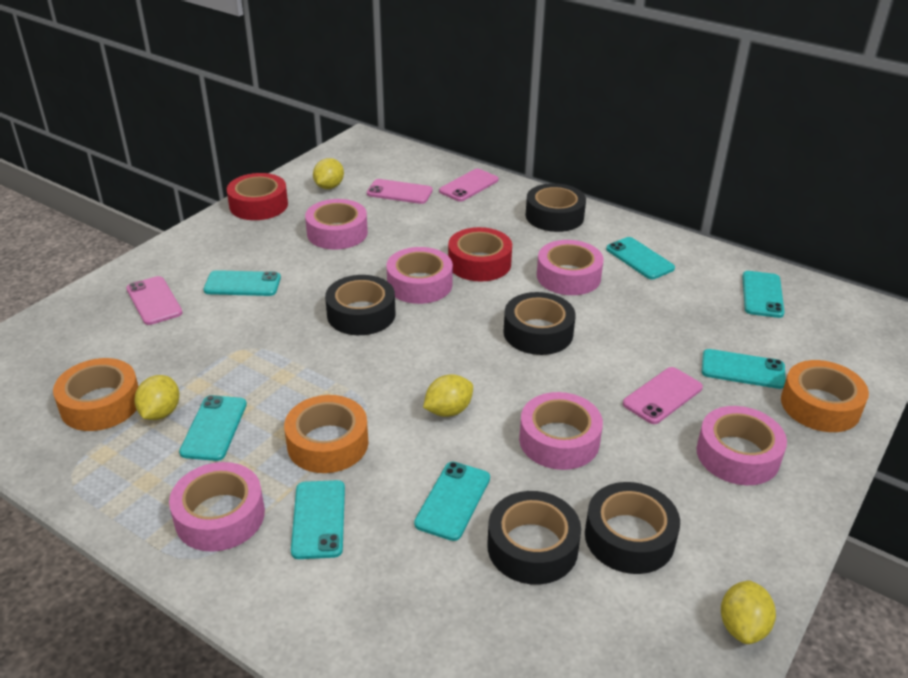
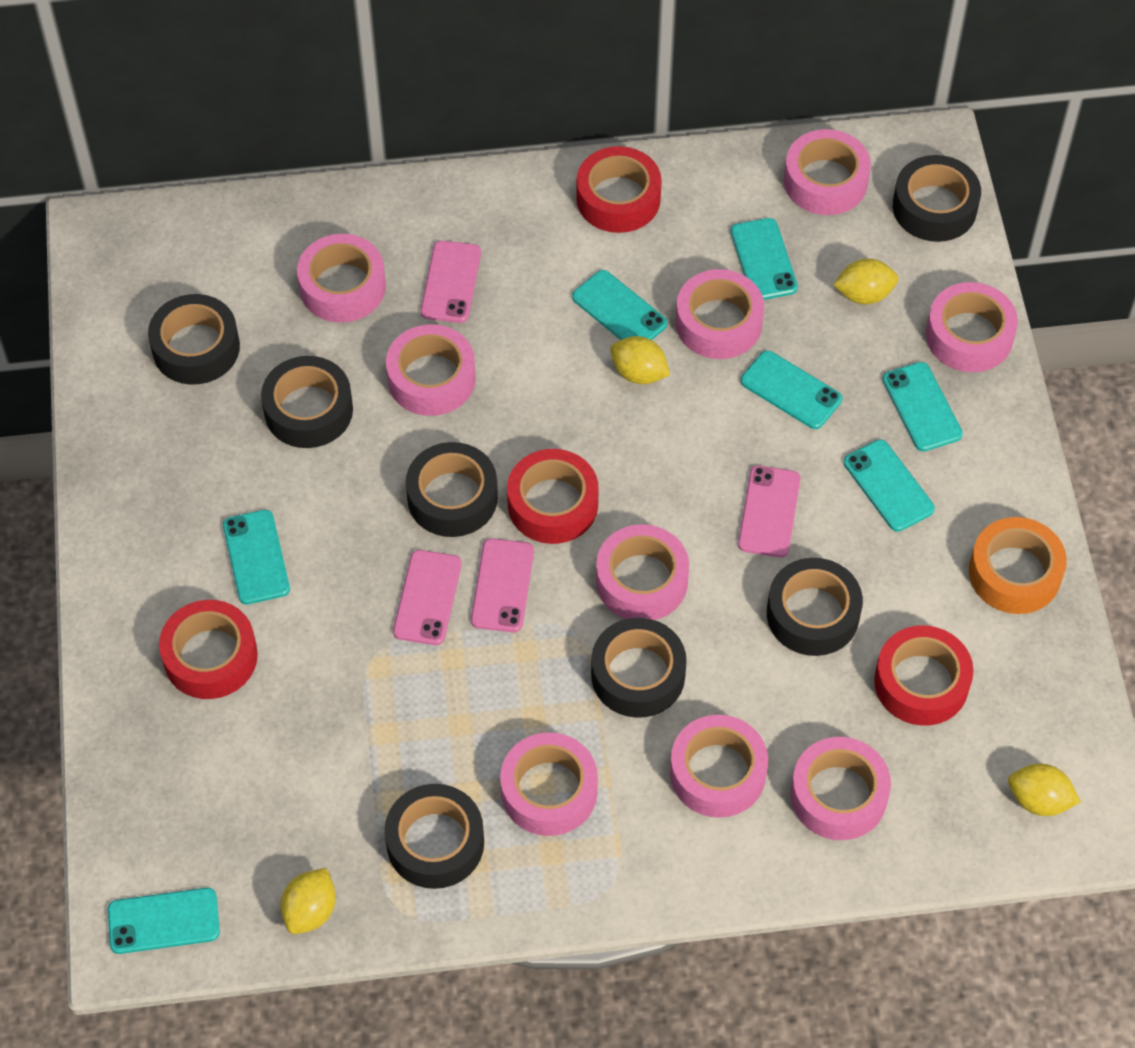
black tape: [325,275,395,335] [487,491,581,585] [503,292,576,355] [526,183,586,232] [585,482,680,574] = 5 -> [148,294,240,385] [261,356,353,448] [385,784,484,889] [406,442,498,537] [591,618,687,718] [767,558,863,656] [893,155,981,242] = 7
orange tape: [53,358,139,431] [284,395,368,473] [781,360,869,432] = 3 -> [969,517,1067,614] = 1
pink tape: [169,462,265,552] [305,199,368,250] [386,247,453,304] [519,392,603,470] [537,240,604,295] [697,406,787,485] = 6 -> [297,234,386,323] [386,324,476,416] [500,732,598,836] [596,524,689,620] [670,715,768,818] [676,269,764,359] [784,129,871,215] [790,737,891,840] [926,282,1018,372] = 9
red tape: [227,173,288,220] [448,227,512,282] = 2 -> [159,600,258,699] [507,449,598,544] [576,146,662,233] [874,625,974,726] = 4

